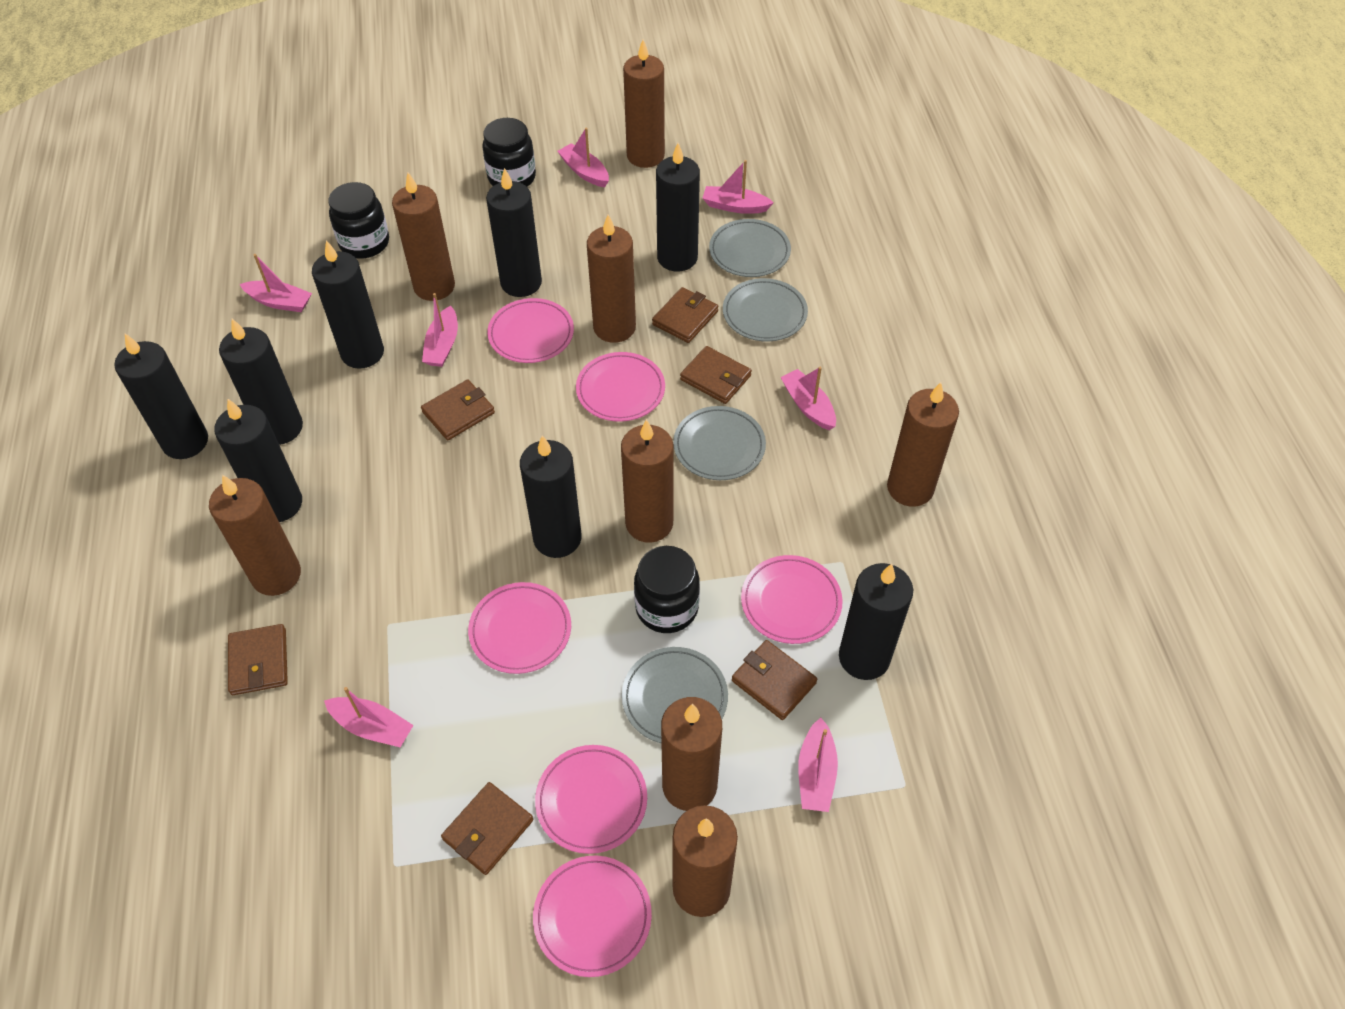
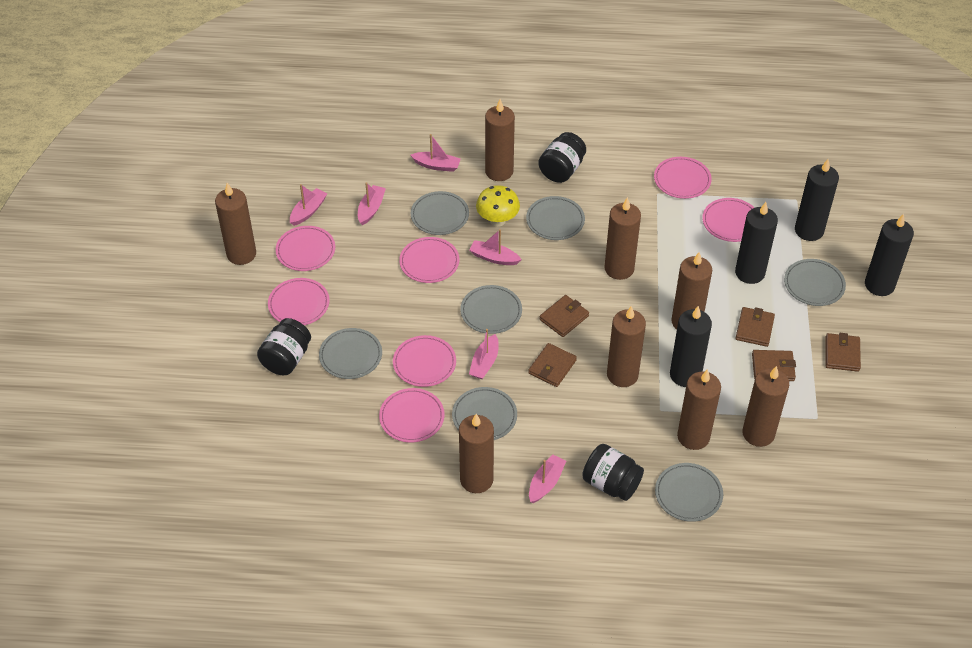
black candle: [114,333,208,459] [214,399,302,522] [219,319,303,445] [312,240,384,369] [486,168,542,297] [520,435,582,558] [656,143,700,272] [839,563,913,680] = 8 -> [670,306,712,387] [735,202,778,284] [795,159,839,241] [865,214,914,296] = 4
brown wallet: [228,624,288,695] [421,380,495,440] [441,782,533,875] [652,287,719,343] [680,346,752,404] [732,640,817,720] = 6 -> [528,343,577,387] [539,295,589,337] [735,307,775,347] [752,350,796,381] [825,333,861,372] = 5
grey plate: [622,647,728,743] [673,406,766,480] [709,219,791,277] [723,278,808,342] = 4 -> [319,328,382,379] [411,191,469,235] [452,387,517,440] [460,285,522,334] [526,196,585,240] [655,463,723,522] [784,259,846,306] = 7
pink boat: [240,254,312,312] [324,687,414,747] [422,293,458,367] [557,128,609,187] [702,160,774,214] [781,367,836,430] [798,718,838,812] = 7 -> [290,184,328,226] [358,182,386,225] [411,134,461,172] [469,229,522,265] [469,329,499,379] [529,454,566,503] = 6
pink plate: [468,582,571,674] [487,298,574,363] [533,856,652,977] [535,745,647,854] [576,352,665,422] [741,555,843,644] = 6 -> [268,278,330,325] [275,226,335,271] [379,388,444,443] [393,335,456,387] [399,237,459,283] [654,157,712,199] [702,198,755,242] = 7
yellow mushroom: none = 0 -> [476,185,520,227] = 1

